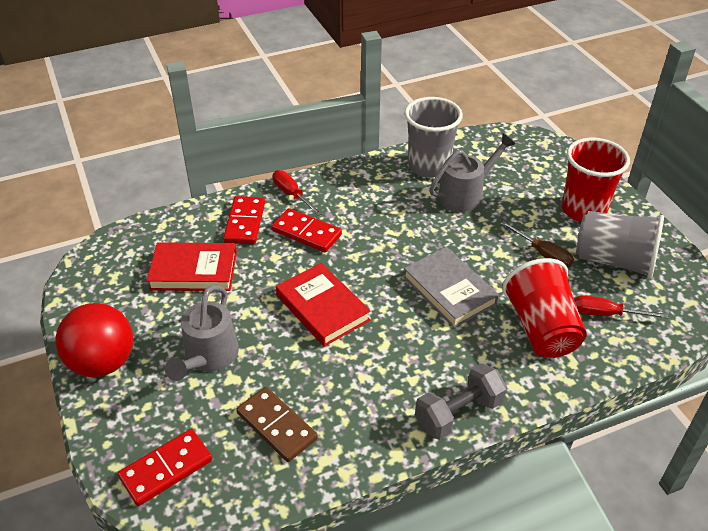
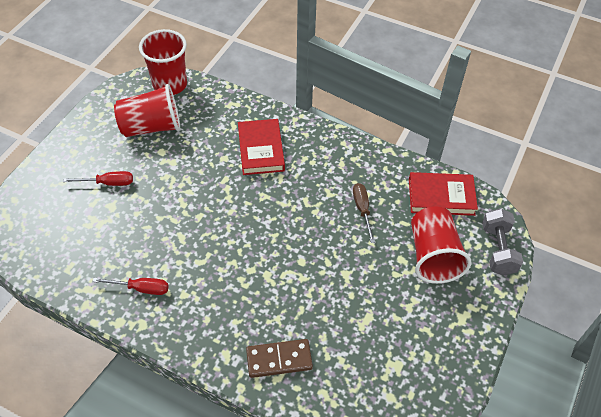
grey book: [403,247,499,328] = 1 -> none = 0
grey cup: [405,97,463,178] [576,211,664,279] = 2 -> none = 0
grey watering can: [165,285,239,381] [429,134,516,212] = 2 -> none = 0
red ball: [55,303,133,377] = 1 -> none = 0
red cup: [502,258,587,358] [562,138,630,222] = 2 -> [114,84,180,137] [139,29,187,95] [411,206,471,284] = 3
red domino: [118,429,212,506] [223,196,265,244] [271,208,342,252] = 3 -> none = 0

